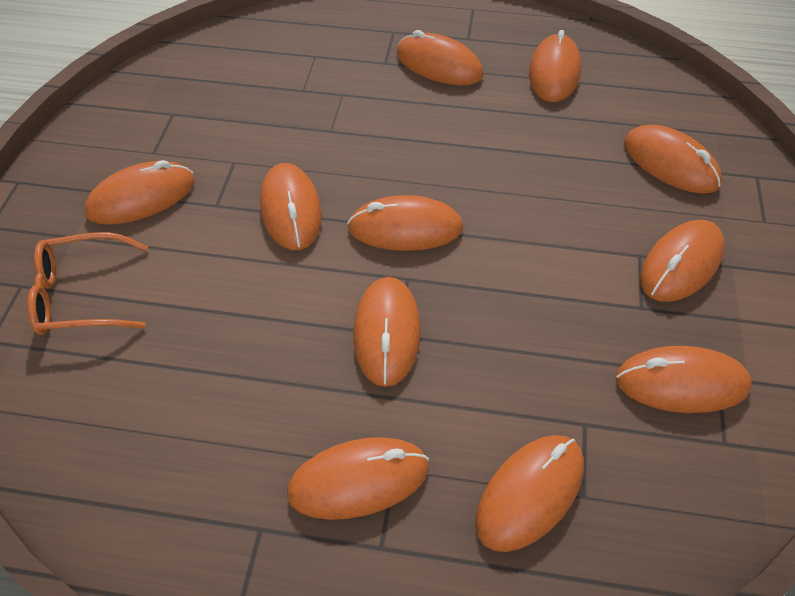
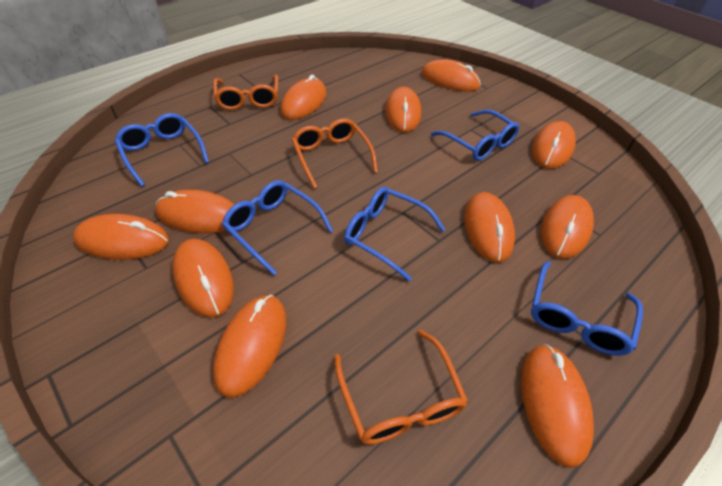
blue glasses: none = 0 -> [114,113,209,187] [222,180,333,275] [344,187,446,281] [431,110,519,161] [531,261,643,356] = 5
orange glasses: [27,232,148,335] = 1 -> [213,75,278,110] [291,118,378,189] [334,330,468,445] = 3

